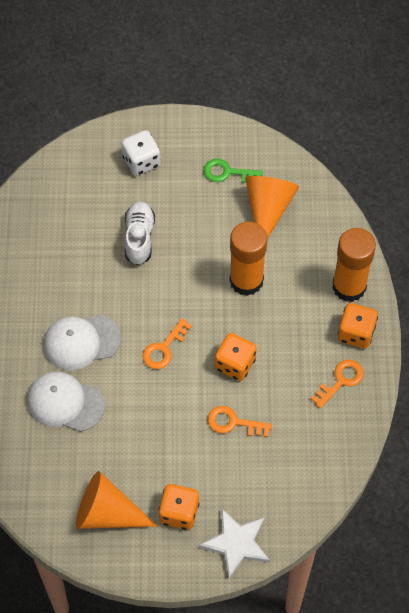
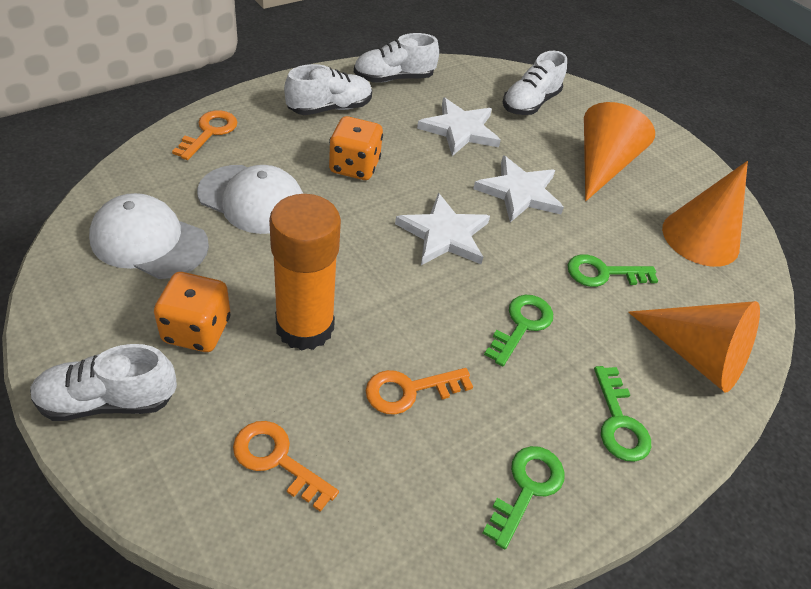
green key: [203,159,263,183] = 1 -> [482,446,565,549] [484,295,553,366] [568,254,658,287] [594,366,651,462] = 4
orange cone: [76,471,158,529] [245,176,299,239] = 2 -> [584,102,655,201] [628,301,760,392] [662,161,748,267] = 3
orange dice: [158,484,199,530] [215,333,256,381] [338,303,378,348] = 3 -> [154,272,230,352] [329,116,383,180] = 2
orange glue stick: [229,221,267,296] [332,228,376,302] = 2 -> [269,194,341,351] = 1
white dice: [121,130,161,176] = 1 -> none = 0
white shoe: [125,201,155,265] = 1 -> [30,344,177,421] [284,64,372,115] [354,33,439,83] [503,51,567,115] = 4
white star: [199,508,270,579] = 1 -> [395,193,490,265] [417,98,501,156] [473,155,564,223] = 3

